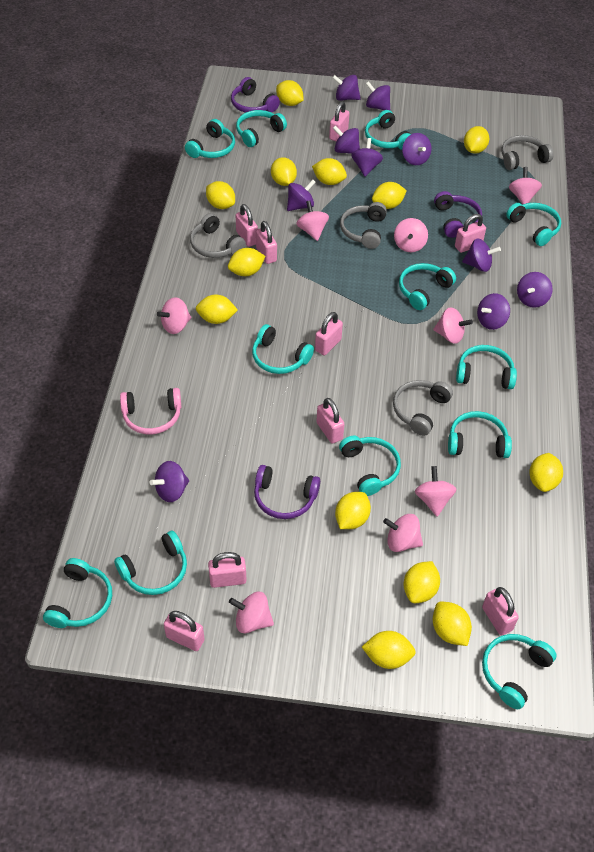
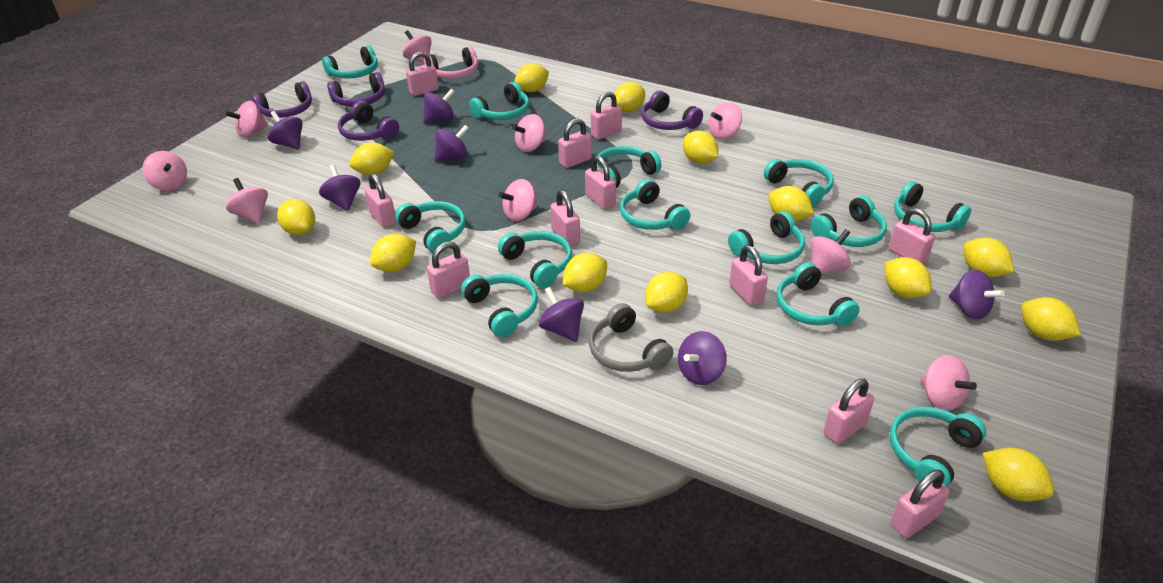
grey headphones: [190,213,246,258] [340,202,387,249] [393,380,453,436] [501,135,554,170] = 4 -> [589,303,673,372] = 1
pink padlock: [164,611,205,651] [208,552,246,588] [236,204,258,247] [256,221,277,264] [315,312,343,355] [316,398,344,444] [329,101,349,141] [455,214,486,253] [482,587,519,636] = 9 -> [365,173,396,228] [406,52,439,96] [427,241,470,298] [550,190,580,246] [558,119,592,168] [585,156,616,209] [591,92,622,140] [729,245,768,306] [824,379,874,444] [889,208,935,264] [890,470,950,538] = 11
pink spinning top: [157,297,191,334] [229,592,274,633] [296,200,329,241] [383,514,423,552] [394,218,428,252] [415,466,457,517] [433,307,473,344] [509,167,542,204] = 8 -> [142,151,187,191] [225,101,268,137] [226,178,268,224] [403,30,432,63] [498,179,538,221] [512,114,546,152] [708,102,742,140] [810,229,851,274] [920,355,977,411] = 9
purple headphones: [231,77,280,113] [254,465,320,519] [434,191,482,238] = 3 -> [252,81,312,118] [327,72,385,107] [338,101,399,141] [641,91,703,130] = 4
purple spinning top: [150,461,189,502] [287,179,315,211] [332,75,361,101] [333,125,360,154] [352,138,383,177] [366,81,390,110] [402,133,432,165] [462,239,501,272] [477,293,510,330] [517,272,553,308] = 10 -> [268,111,303,150] [319,164,360,211] [423,88,455,124] [435,125,469,162] [539,287,584,342] [678,331,727,385] [949,270,1005,320] = 7
turquoise headphones: [43,558,112,628] [114,531,187,595] [185,119,235,158] [236,110,287,147] [252,324,314,374] [339,436,401,496] [365,110,411,150] [399,263,456,310] [448,411,512,458] [456,345,517,389] [482,634,557,709] [506,203,561,246] = 12 -> [322,45,378,78] [395,201,465,253] [461,274,538,337] [469,82,529,120] [498,231,572,288] [597,146,661,188] [620,179,690,230] [728,211,805,264] [764,159,834,207] [777,262,860,326] [811,196,887,247] [889,407,986,487] [894,181,971,232] = 13

